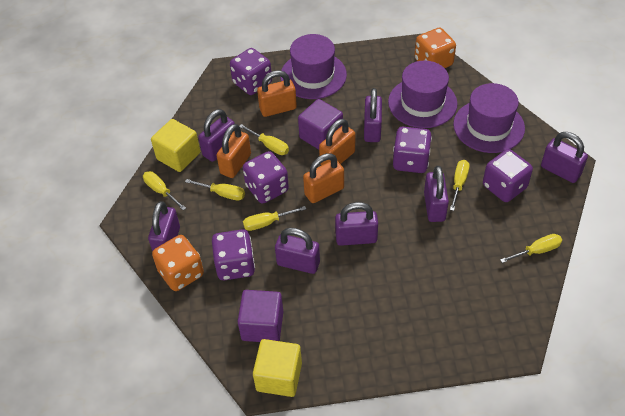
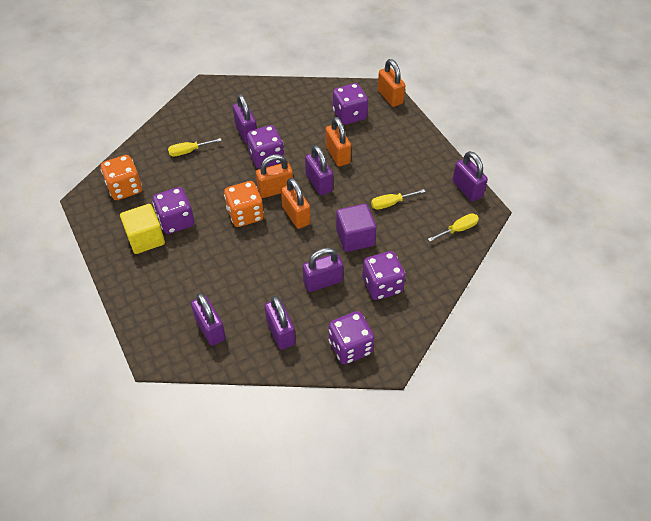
purple cube: [238,290,283,342] [298,99,343,150] = 2 -> [336,204,376,252] = 1
purple hat: [280,34,347,99] [388,61,457,128] [453,83,525,153] = 3 -> none = 0
purple padlock: [148,201,180,251] [198,109,235,162] [275,228,320,274] [335,202,378,246] [364,88,382,142] [424,166,449,222] [541,132,588,183] = 7 -> [191,293,226,346] [233,94,257,143] [264,296,295,350] [303,247,343,292] [305,145,333,195] [452,151,488,202] = 6
yellow cube: [151,119,200,172] [253,339,302,397] = 2 -> [120,204,165,254] = 1
yellow screwdriver: [143,171,186,210] [185,179,245,201] [240,124,289,155] [243,206,306,231] [450,160,470,211] [500,234,562,263] = 6 -> [168,138,222,157] [371,189,425,210] [428,213,479,241] = 3

